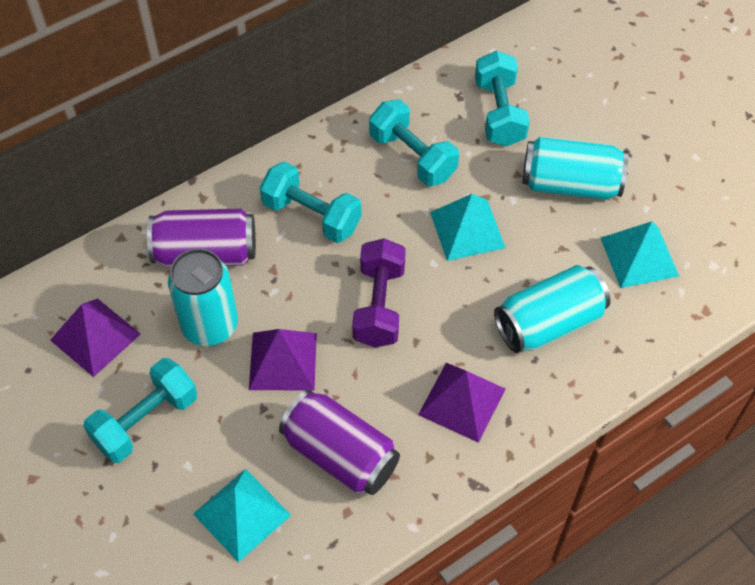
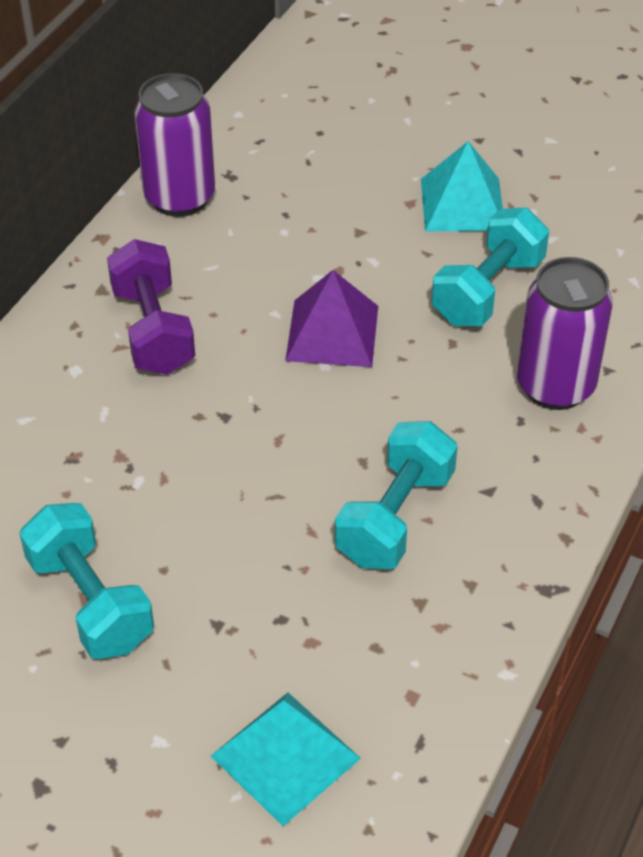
purple pyramid: [50,298,141,377] [249,329,317,391] [418,363,505,443] = 3 -> [285,270,378,367] = 1
turquoise can: [168,248,238,346] [494,265,610,353] [523,137,628,200] = 3 -> none = 0
turquoise dumbbell: [83,358,197,463] [260,162,362,243] [369,99,459,186] [475,51,530,146] = 4 -> [19,503,154,659] [335,421,458,569] [432,207,549,326] = 3
turquoise pyramid: [193,469,291,563] [430,194,506,261] [601,221,679,288] = 3 -> [211,693,361,826] [421,141,503,232] = 2

